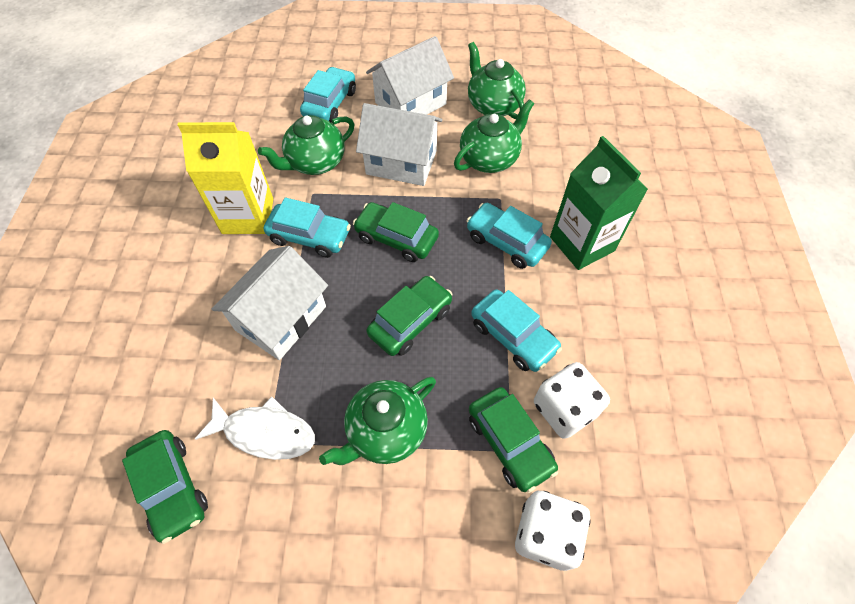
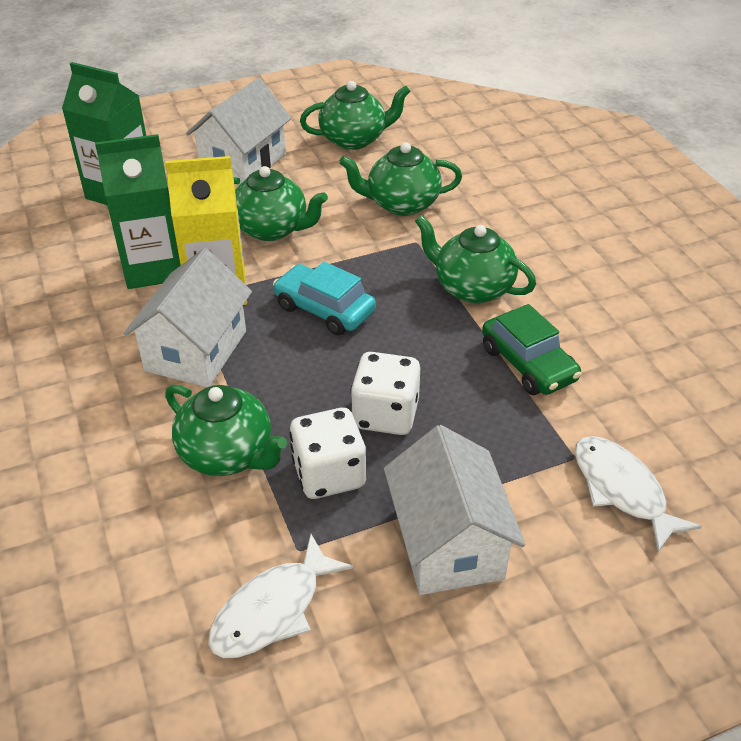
green car: [122,430,208,544] [353,202,439,262] [366,276,452,356] [469,387,558,493] = 4 -> [482,304,582,395] = 1
green carton: [550,136,648,270] = 1 -> [62,62,146,205] [95,134,181,289] = 2
green teapot: [258,115,354,175] [319,377,436,465] [454,99,534,173] [468,42,526,119] = 4 -> [165,385,287,476] [234,166,328,241] [300,81,411,150] [339,142,462,216] [415,215,536,304] = 5
turquoise car: [264,198,351,258] [300,67,356,123] [467,203,552,269] [471,289,562,372] = 4 -> [273,262,376,335] = 1
white fish: [195,397,315,460] = 1 -> [208,534,353,658] [575,436,702,552] = 2

